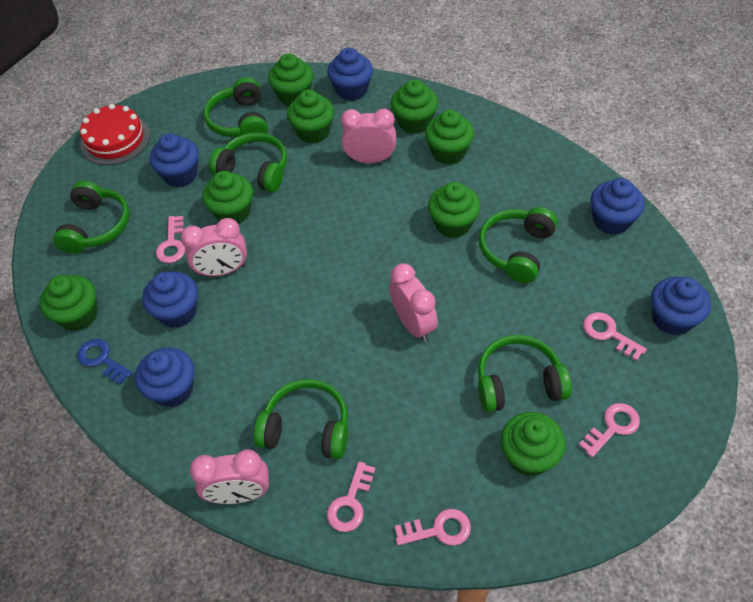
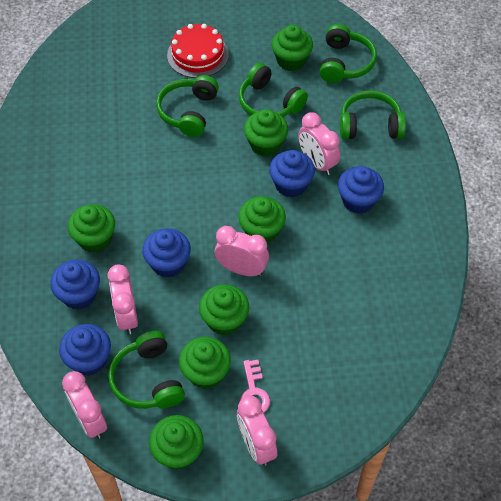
blue cupcake: [135,347,195,407] [142,271,198,328] [150,133,199,187] [327,48,373,101] [590,178,645,235] [651,277,711,336] = 6 -> [50,259,100,310] [59,324,111,376] [142,228,191,278] [269,150,315,197] [338,166,384,214] = 5
blue key: [77,339,132,384] = 1 -> none = 0
green cupcake: [40,275,98,331] [202,171,253,224] [268,54,314,106] [287,90,334,144] [391,79,438,134] [425,110,474,165] [428,182,481,238] [501,412,566,476] = 8 -> [68,204,115,253] [149,415,204,470] [179,337,231,389] [199,285,249,335] [238,196,286,243] [244,109,288,157] [271,25,313,71] = 7
green headphones: [53,181,130,254] [204,77,268,137] [209,133,287,192] [254,379,348,459] [478,335,572,412] [479,207,558,283] = 6 -> [108,331,185,409] [156,75,219,137] [239,63,308,117] [319,24,377,83] [340,90,406,139] = 5
pink clock: [180,218,247,276] [189,449,269,504] [341,109,396,163] [389,263,438,342] = 4 -> [62,371,107,439] [108,264,138,335] [215,226,269,276] [237,396,277,466] [298,112,340,175] = 5
pink key: [156,216,185,263] [327,462,375,532] [395,509,471,546] [579,403,640,457] [583,312,647,361] = 5 -> [241,360,270,412] = 1

